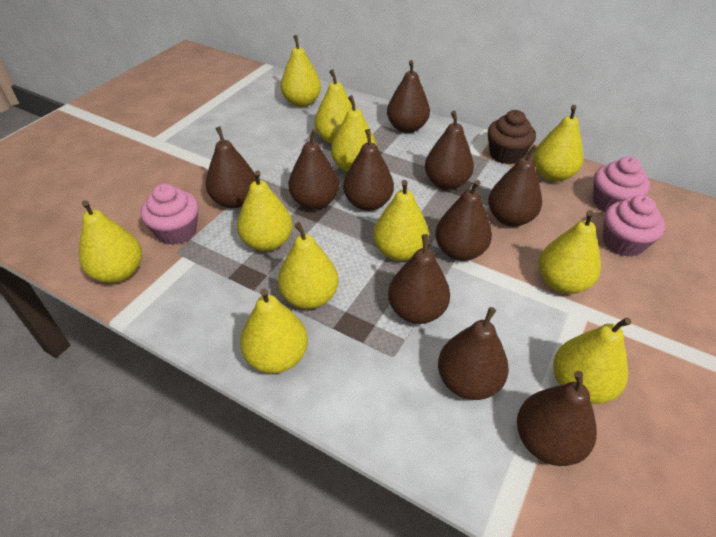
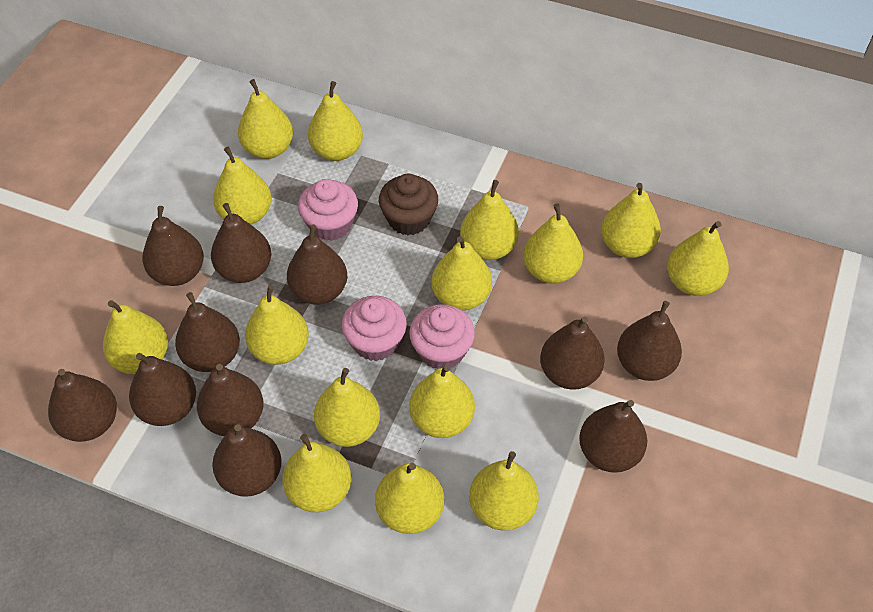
brown pear: [206,126,256,208] [288,129,339,210] [343,129,394,211] [387,60,430,133] [388,234,450,324] [425,111,474,190] [435,180,492,261] [438,307,509,400] [488,145,542,227] [517,371,597,466] = 10 -> [48,369,117,442] [129,353,196,426] [142,206,204,286] [175,292,240,372] [197,364,263,436] [211,203,271,283] [212,424,282,497] [287,224,347,305] [540,316,605,390] [579,400,647,473] [617,301,682,381] = 11
yellow pear: [79,200,142,283] [237,170,293,252] [240,289,308,373] [278,222,339,309] [280,35,321,107] [315,69,352,144] [331,95,378,172] [373,180,429,261] [533,105,584,182] [538,210,601,294] [553,317,631,404] = 11 -> [103,300,168,374] [213,147,272,225] [238,79,293,159] [245,285,309,365] [282,434,351,512] [308,81,363,161] [314,368,380,447] [375,463,444,534] [410,365,475,438] [432,236,492,311] [460,180,519,260] [469,451,539,531] [523,203,583,284] [601,183,661,258] [667,221,729,296] = 15

